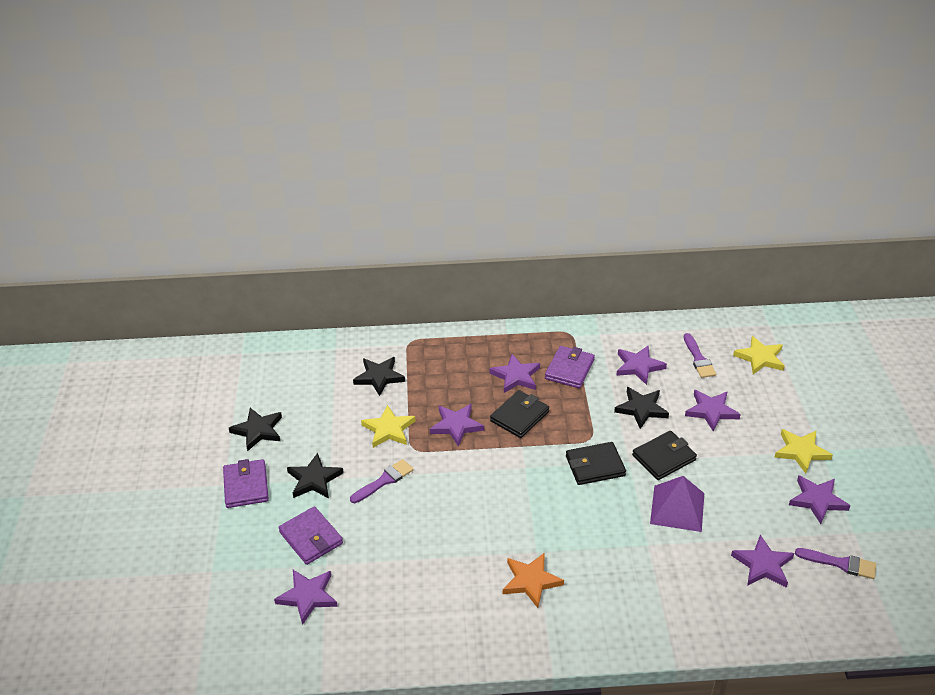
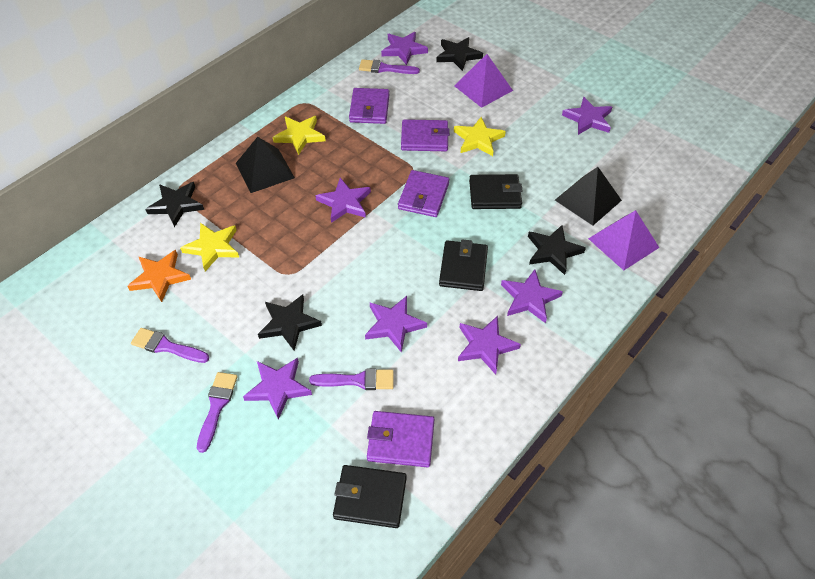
black pyramid: none = 0 -> [236,137,295,193] [555,167,622,226] = 2
purple brush: [350,459,414,503] [684,333,716,378] [795,548,876,579] = 3 -> [131,328,209,363] [197,372,238,453] [309,369,394,390] [359,59,420,74] = 4
purple pyramid: [650,476,704,532] = 1 -> [454,54,513,108] [588,210,659,271] = 2
purple wallet: [223,459,269,508] [278,506,343,565] [545,346,595,388] = 3 -> [349,88,389,124] [367,411,435,467] [398,170,449,217] [401,119,450,151] = 4

